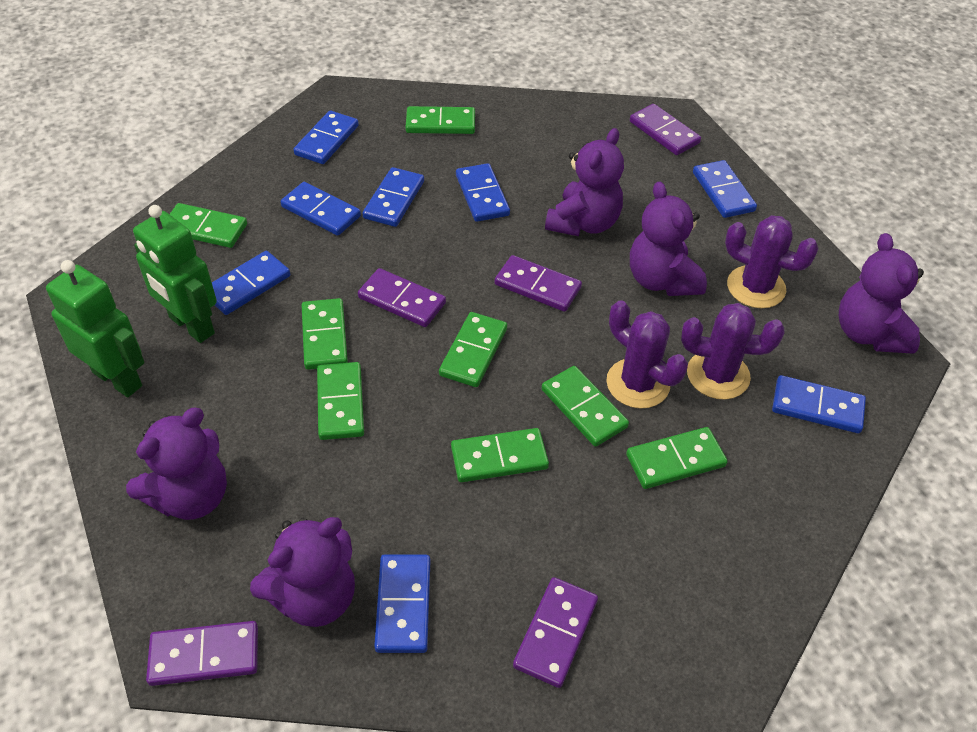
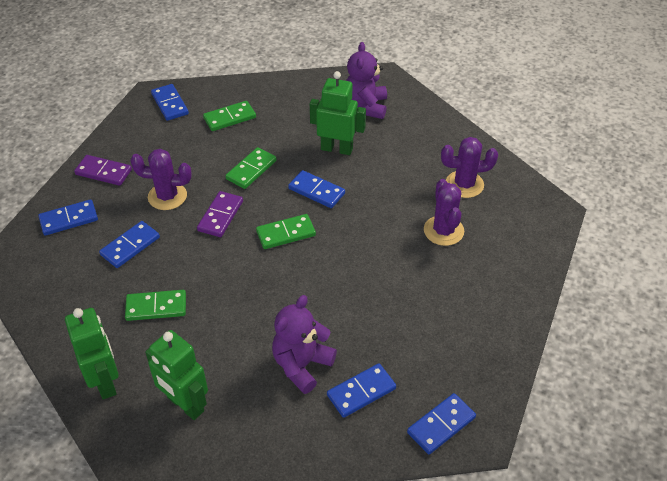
blue domino: [212,251,290,315] [281,182,361,236] [293,110,359,164] [363,167,424,227] [374,554,430,653] [456,163,510,222] [693,160,757,218] [772,375,866,433] = 8 -> [38,199,98,236] [99,221,160,268] [151,84,189,121] [288,170,345,208] [327,363,396,418] [407,393,476,454] = 6
green domino: [170,203,247,248] [302,298,348,370] [317,362,364,440] [406,106,475,134] [439,312,507,387] [451,428,549,482] [542,366,629,447] [626,427,728,489] = 8 -> [125,290,186,321] [203,101,256,131] [226,147,277,189] [256,214,316,249] = 4
green robot: [46,260,145,397] [133,205,217,343] = 2 -> [65,308,119,399] [145,330,208,420] [310,71,366,155] = 3
purple domino: [146,621,258,686] [358,268,446,327] [495,255,582,312] [513,577,598,688] [630,104,701,155] = 5 -> [74,155,132,186] [197,191,243,237] = 2
purple teddy bear: [126,408,227,520] [250,517,355,627] [545,128,624,236] [630,181,707,296] [839,233,924,354] = 5 -> [272,295,337,394] [346,42,387,119] = 2

